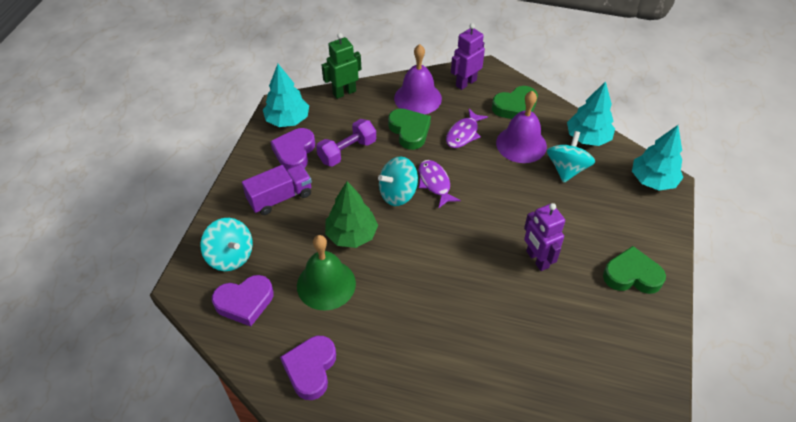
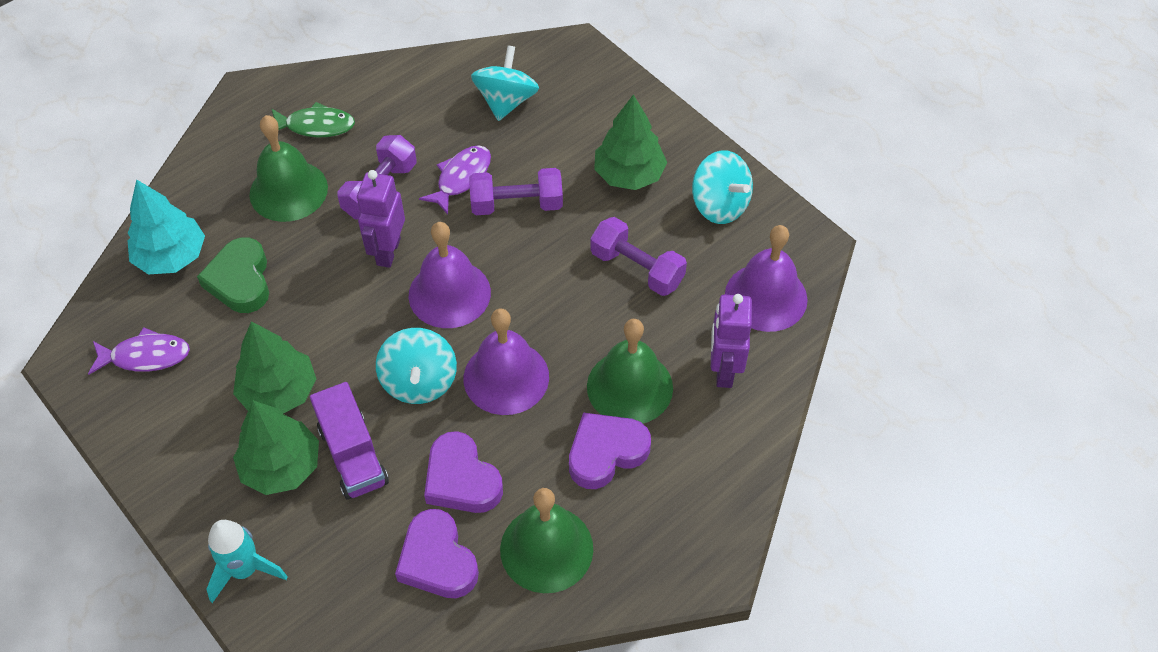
green bell: [297,235,356,311] = 1 -> [249,115,328,222] [500,488,593,593] [587,319,673,423] = 3
green fish: none = 0 -> [272,102,355,138] = 1
green heart: [388,108,431,150] [492,86,538,119] [603,246,666,294] = 3 -> [197,237,269,313] = 1
green robot: [322,33,362,99] = 1 -> none = 0
green tree: [325,181,378,248] = 1 -> [233,321,316,414] [233,401,319,495] [594,94,667,190] = 3
purple bell: [394,44,442,114] [496,91,547,163] = 2 -> [409,222,491,328] [464,309,549,415] [725,225,808,332] = 3
purple dumbbell: [316,119,376,167] = 1 -> [337,135,417,219] [469,168,563,215] [590,217,687,296] = 3
turquoise rocket: none = 0 -> [206,520,288,603] = 1
turquoise tree: [263,64,309,127] [567,81,615,146] [632,125,684,191] = 3 -> [128,179,205,274] = 1

